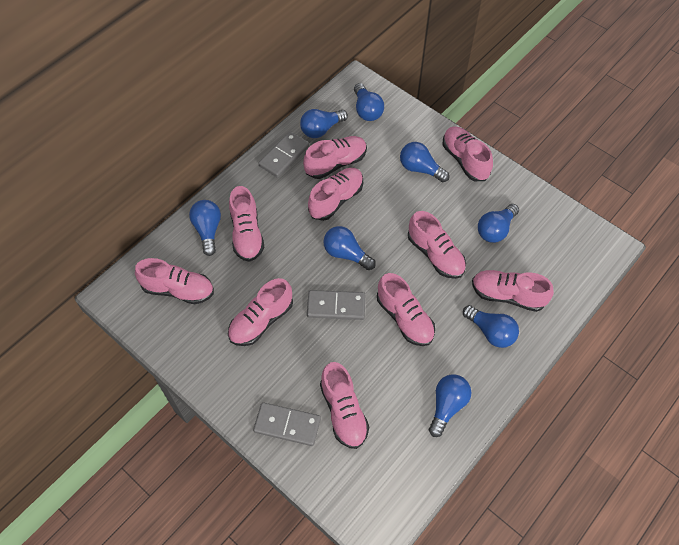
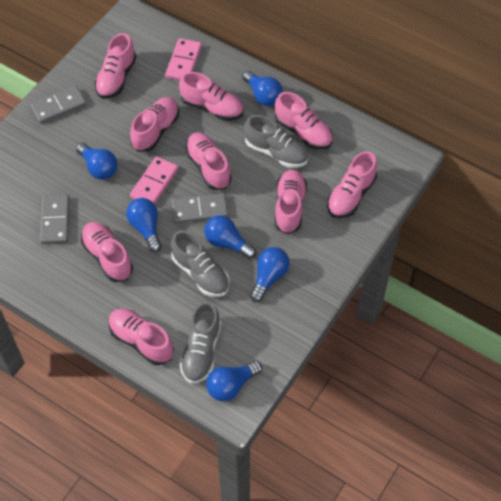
blue light bulb: [189,200,221,256] [300,109,348,138] [324,226,376,270] [354,83,384,121] [400,142,450,182] [429,374,471,437] [463,305,519,348] [478,204,519,243] = 8 -> [76,143,117,180] [126,198,162,252] [204,215,256,259] [206,361,262,401] [243,71,283,106] [250,247,290,302] = 6
grey shoe: none = 0 -> [171,230,230,297] [179,301,221,384] [244,115,308,168] = 3
pink domino: none = 0 -> [130,156,178,204] [165,38,202,80] = 2
pink shoe: [135,258,214,304] [228,278,293,346] [229,186,264,262] [303,136,367,179] [308,168,363,221] [320,362,369,449] [377,273,435,346] [408,211,466,279] [443,126,493,181] [472,270,554,312] = 10 -> [81,222,133,282] [95,33,136,99] [108,309,174,365] [130,97,179,152] [179,72,244,121] [185,132,232,190] [275,92,333,150] [275,169,307,234] [327,151,377,218] = 9

